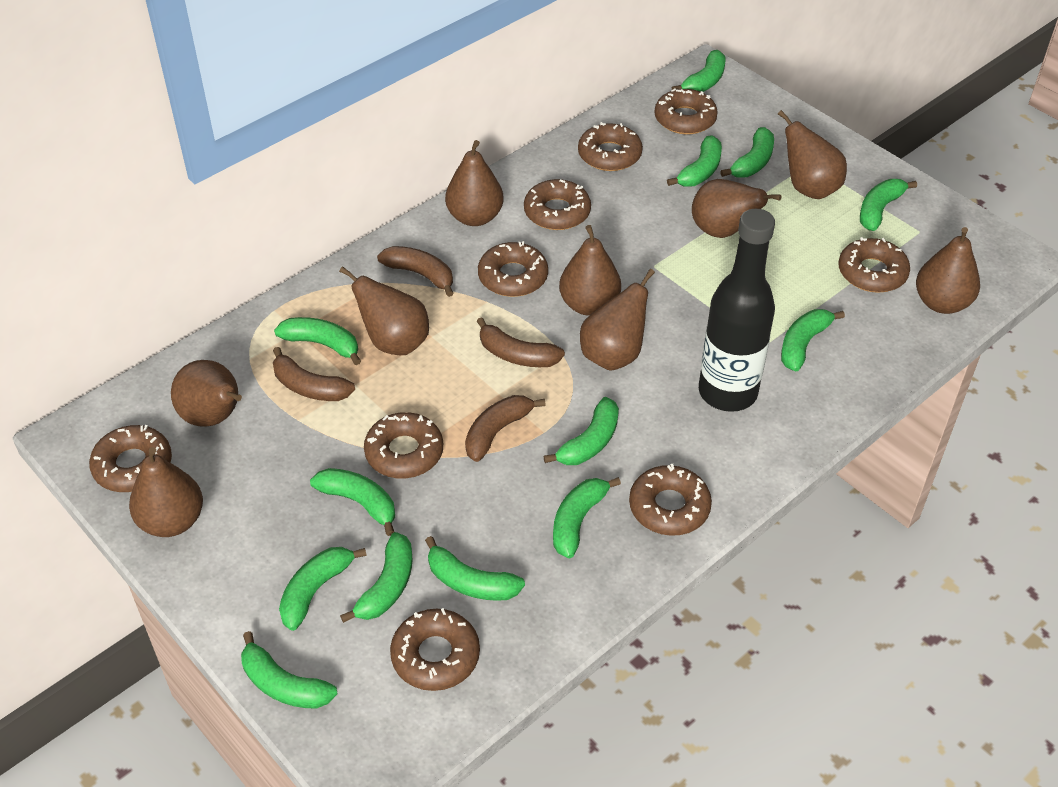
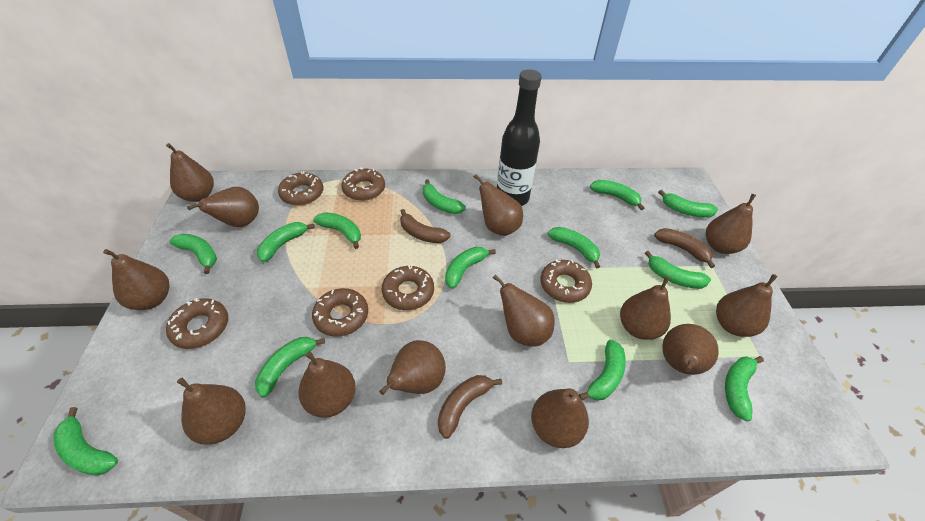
brown banana: [273,347,355,401] [377,246,454,297] [465,395,546,462] [477,317,565,367] = 4 -> [400,209,451,243] [438,375,502,439] [654,228,715,268] = 3
brown donut: [89,425,172,492] [364,412,443,478] [390,608,480,691] [478,241,548,297] [524,179,591,230] [578,122,643,171] [629,464,712,536] [654,89,718,134] [838,237,910,293] = 9 -> [166,298,228,349] [278,171,324,205] [312,288,368,337] [341,167,385,201] [382,265,434,310] [540,260,592,303] = 6
brown pear: [129,447,203,537] [171,360,242,427] [339,266,429,355] [445,140,504,226] [559,225,621,316] [580,269,655,371] [692,179,781,238] [778,110,847,199] [916,227,980,314] = 9 -> [103,249,170,310] [166,143,214,202] [177,378,246,445] [187,187,259,227] [299,351,356,418] [379,340,446,395] [474,174,523,236] [493,274,555,347] [531,388,589,448] [620,276,671,340] [662,324,719,375] [706,194,756,254] [716,274,778,337] = 13

